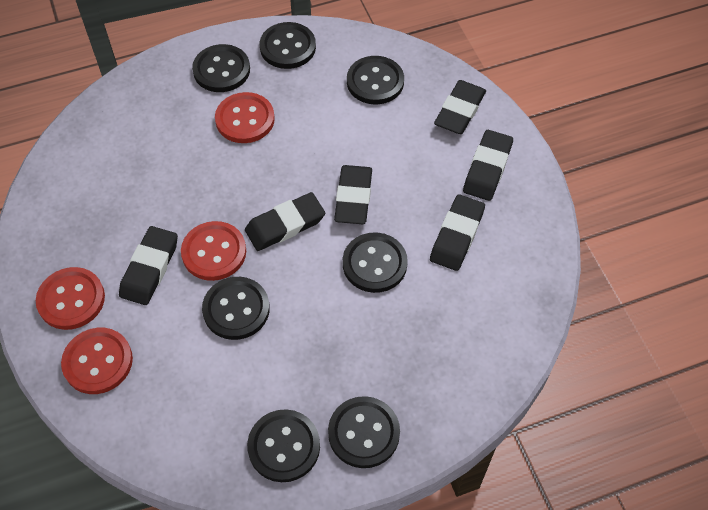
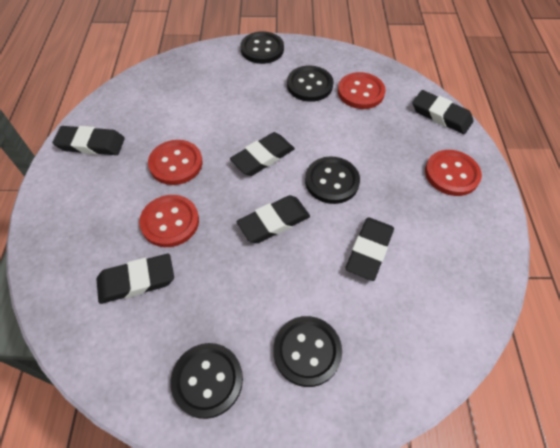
black button: [192,44,250,92] [202,277,270,340] [247,409,320,482] [260,22,316,69] [328,396,400,468] [343,232,408,293] [347,56,404,104] = 7 -> [170,343,243,419] [240,31,284,64] [273,316,342,387] [287,66,334,102] [305,156,360,204] = 5

